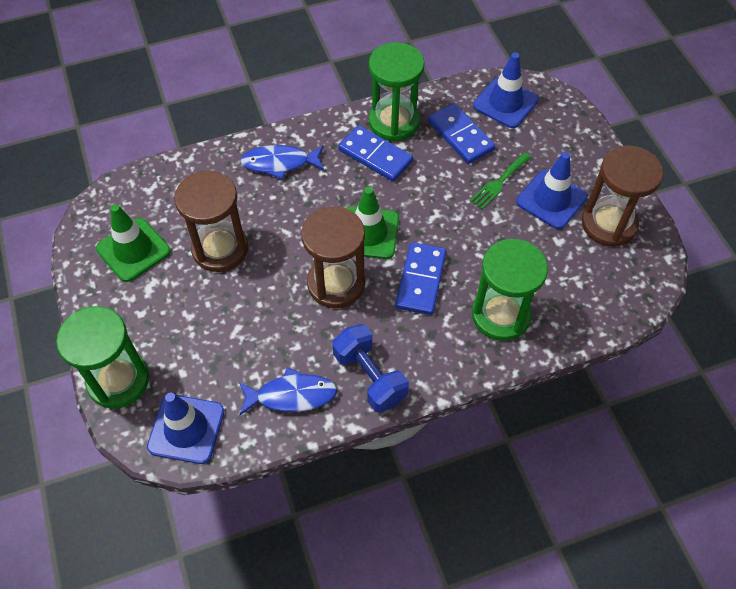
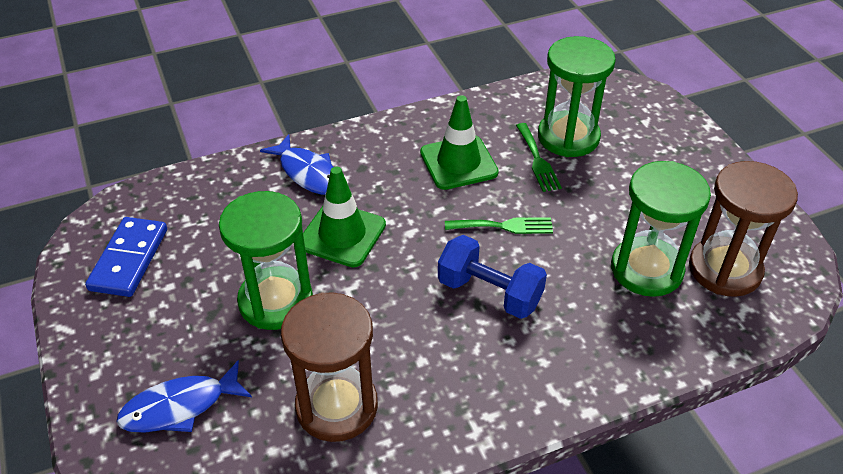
blue domino: [338,125,413,182] [395,242,447,315] [428,103,495,164] = 3 -> [85,217,167,297] = 1
blue traffic cone: [147,393,224,464] [473,53,539,128] [516,152,588,229] = 3 -> none = 0
brown hourglass: [174,171,248,272] [301,206,365,308] [582,146,664,247] = 3 -> [281,292,378,442] [689,161,798,297] = 2
green fork: [470,152,531,209] = 1 -> [445,217,553,234] [516,123,562,192] = 2

